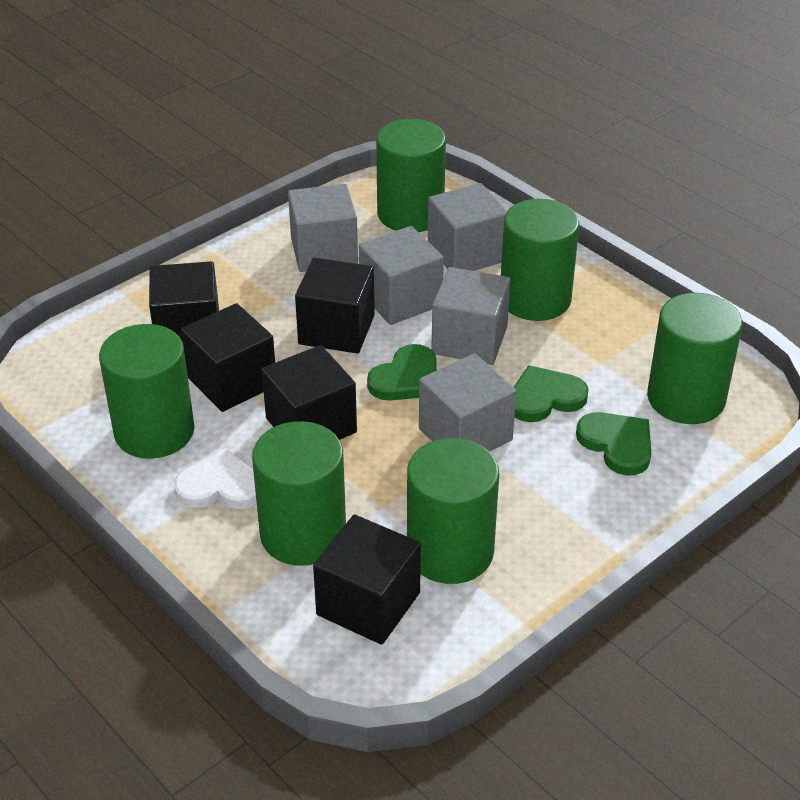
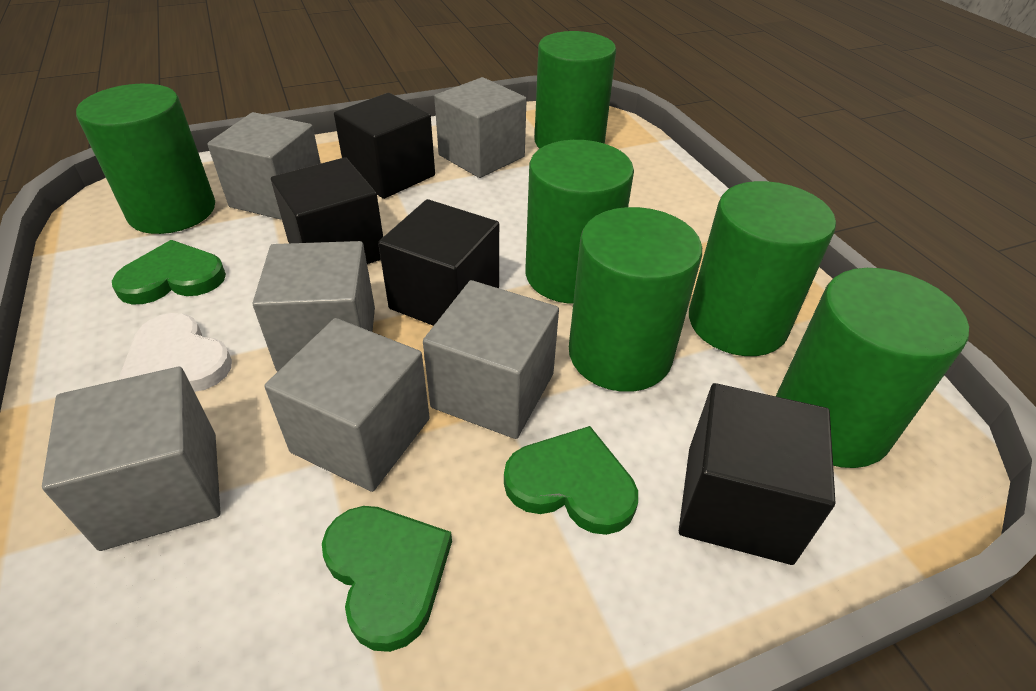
black cube: [149,261,219,342] [181,303,275,412] [262,345,357,440] [295,258,375,354] [313,515,421,645] = 5 -> [271,157,383,264] [334,93,435,199] [378,199,499,326] [679,383,835,565] = 4
grey cube: [288,184,358,272] [359,226,444,325] [419,353,516,452] [428,183,507,271] [431,267,511,365] = 5 -> [42,367,220,551] [207,112,321,220] [253,241,375,371] [264,318,430,492] [423,280,559,439] [434,77,527,178] = 6

